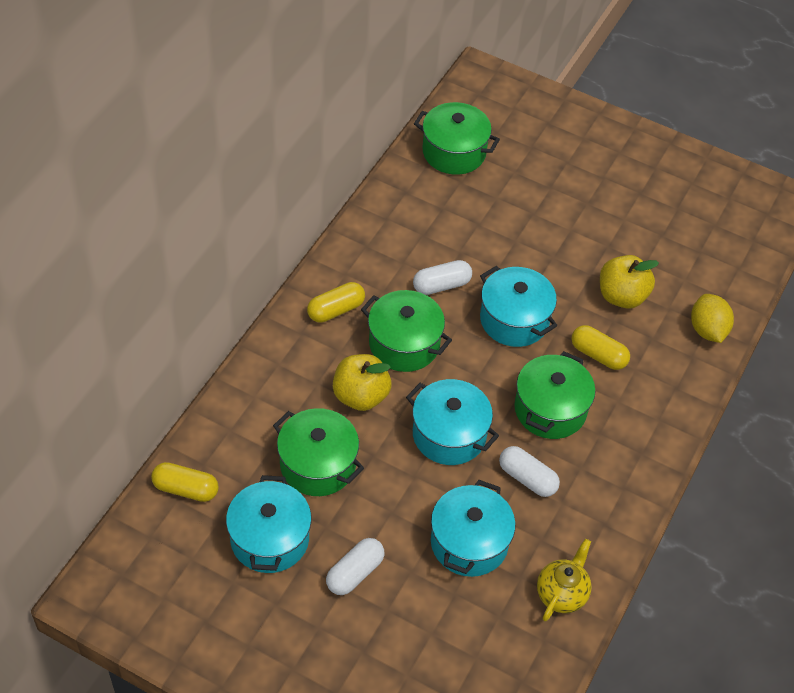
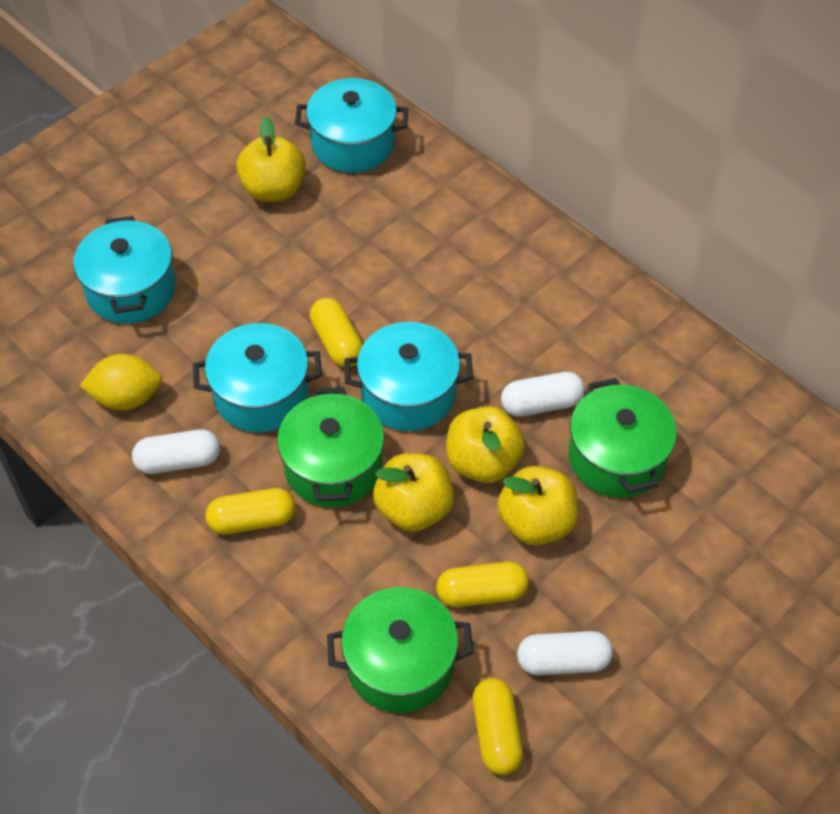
green pot: [273,408,364,496] [361,290,452,372] [414,102,500,175] [514,351,595,439] = 4 -> [277,387,384,507] [327,587,474,713] [569,378,677,498] = 3
yellow apple: [333,354,391,411] [600,255,659,309] = 2 -> [236,116,306,202] [373,453,454,532] [446,406,525,483] [497,466,578,545] = 4
yellow capsule: [151,462,219,502] [307,282,365,323] [571,325,630,370] = 3 -> [206,488,295,535] [310,298,363,367] [436,562,529,607] [472,678,523,775] = 4
yellow teapot: [537,539,592,622] = 1 -> none = 0

